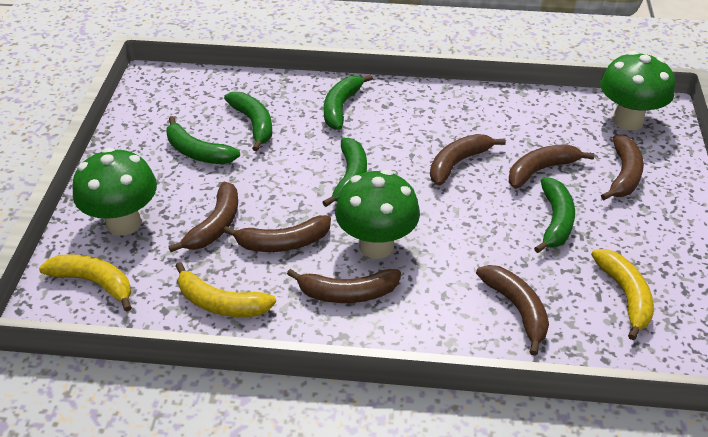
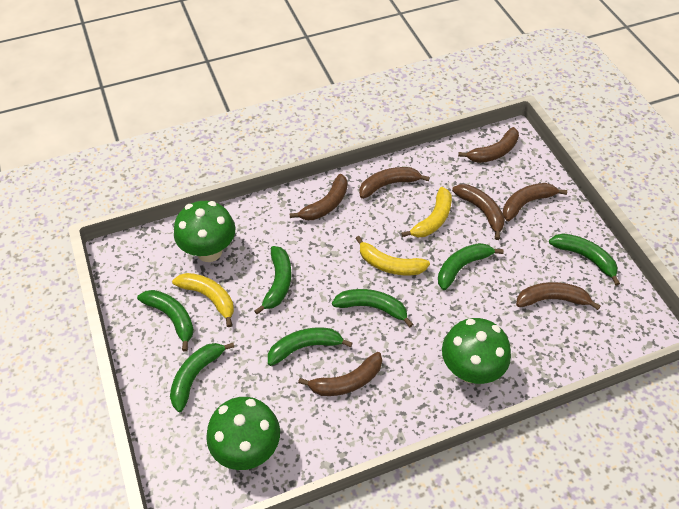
green banana: [166,116,240,164] [224,92,272,151] [322,138,367,207] [324,74,373,130] [534,178,575,253] = 5 -> [137,290,194,351] [170,343,234,412] [254,246,292,314] [268,328,352,366] [332,289,413,327] [438,243,504,290] [549,233,620,286] = 7

